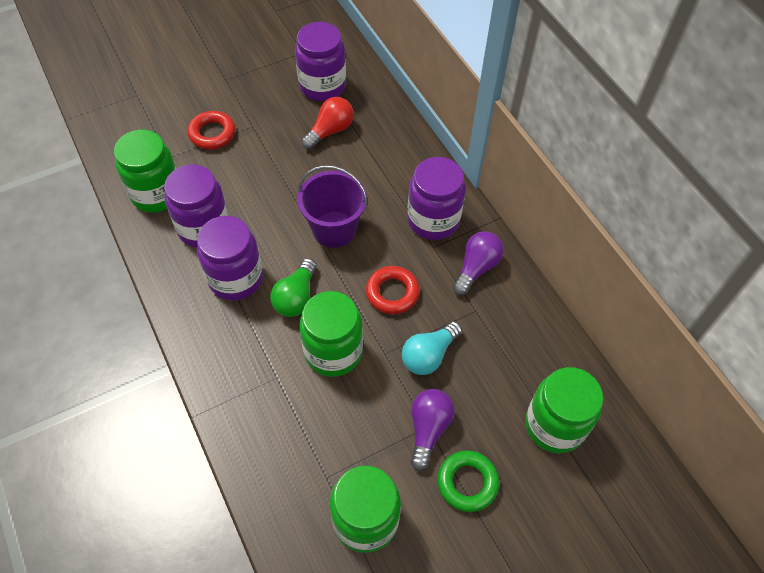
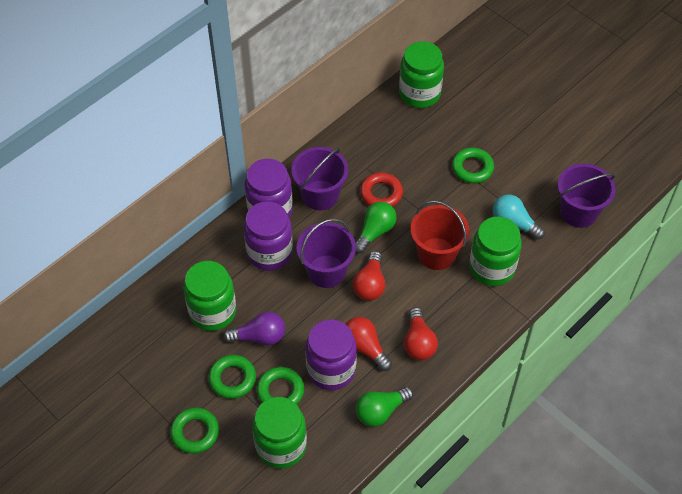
green light bulb: [270,258,317,317] = 1 -> [355,202,396,253] [356,387,413,427] = 2
green ring: [437,451,499,512] = 1 -> [170,408,219,454] [209,355,256,399] [257,367,304,405] [452,148,494,183] = 4
purple bucket: [297,165,368,248] = 1 -> [292,147,348,210] [297,218,356,288] [558,164,616,228] = 3
purple jar: [164,165,229,248] [197,216,263,300] [295,22,346,101] [407,157,466,240] = 4 -> [244,201,293,271] [245,159,293,217] [305,319,357,390] = 3
purple light bulb: [411,389,455,471] [453,231,504,295] = 2 -> [223,312,285,345] = 1
red bucket: none = 0 -> [411,201,469,270] = 1
red light bulb: [301,97,354,150] = 1 -> [346,317,392,371] [353,251,385,301] [404,307,438,360] = 3
red ring: [188,111,235,150] [366,266,420,314] = 2 -> [360,172,403,207] = 1

